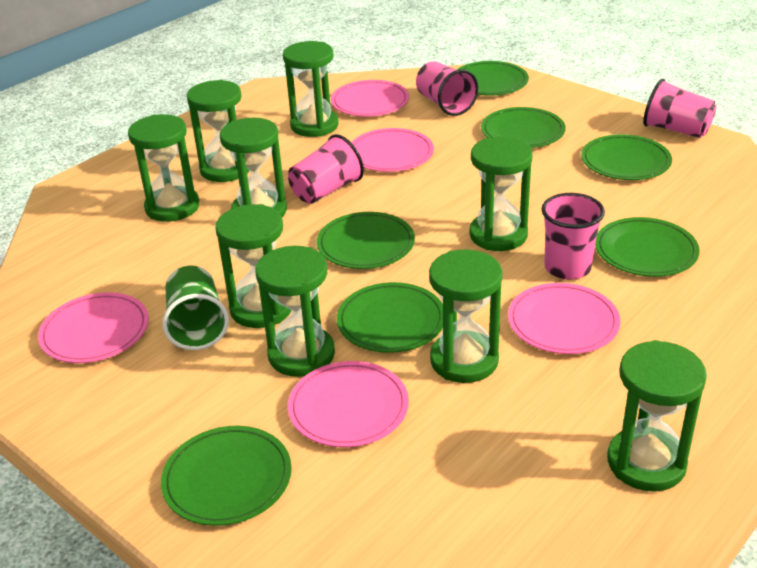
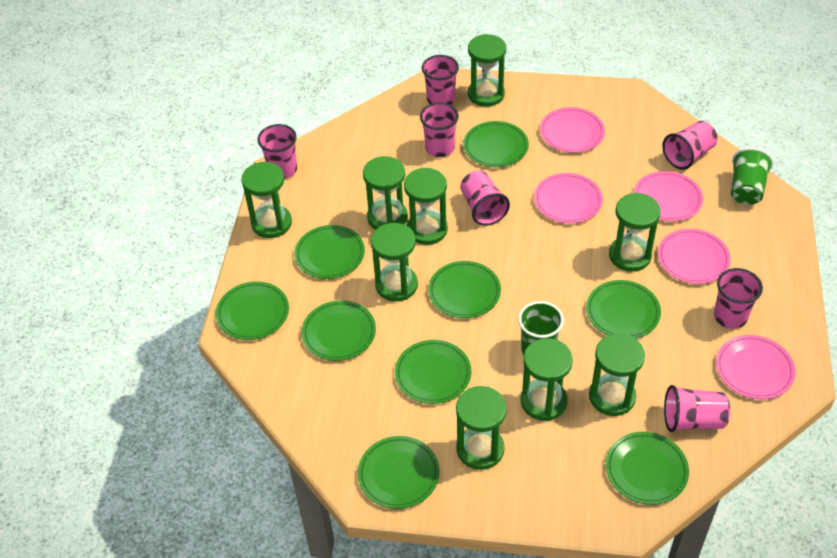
green cup: [162,266,229,350] = 1 -> [518,301,564,355] [731,148,773,205] = 2
green plate: [161,426,292,526] [317,212,415,269] [337,282,443,353] [457,61,529,96] [481,107,566,148] [581,134,672,180] [595,217,700,277] = 7 -> [216,281,289,340] [295,225,365,279] [302,300,376,361] [358,436,439,509] [395,340,471,404] [428,261,501,318] [463,121,529,167] [586,280,661,339] [606,432,689,505] = 9
pink cup: [288,134,364,204] [416,61,478,116] [541,193,605,280] [643,79,717,138] = 4 -> [257,124,297,179] [420,102,459,157] [422,55,459,105] [460,171,510,226] [662,121,718,170] [664,385,730,432] [714,268,763,329] = 7

